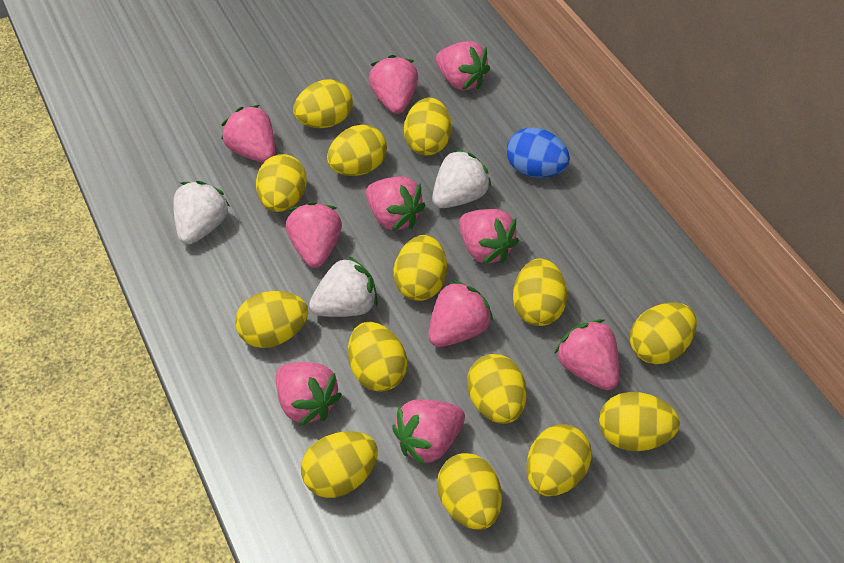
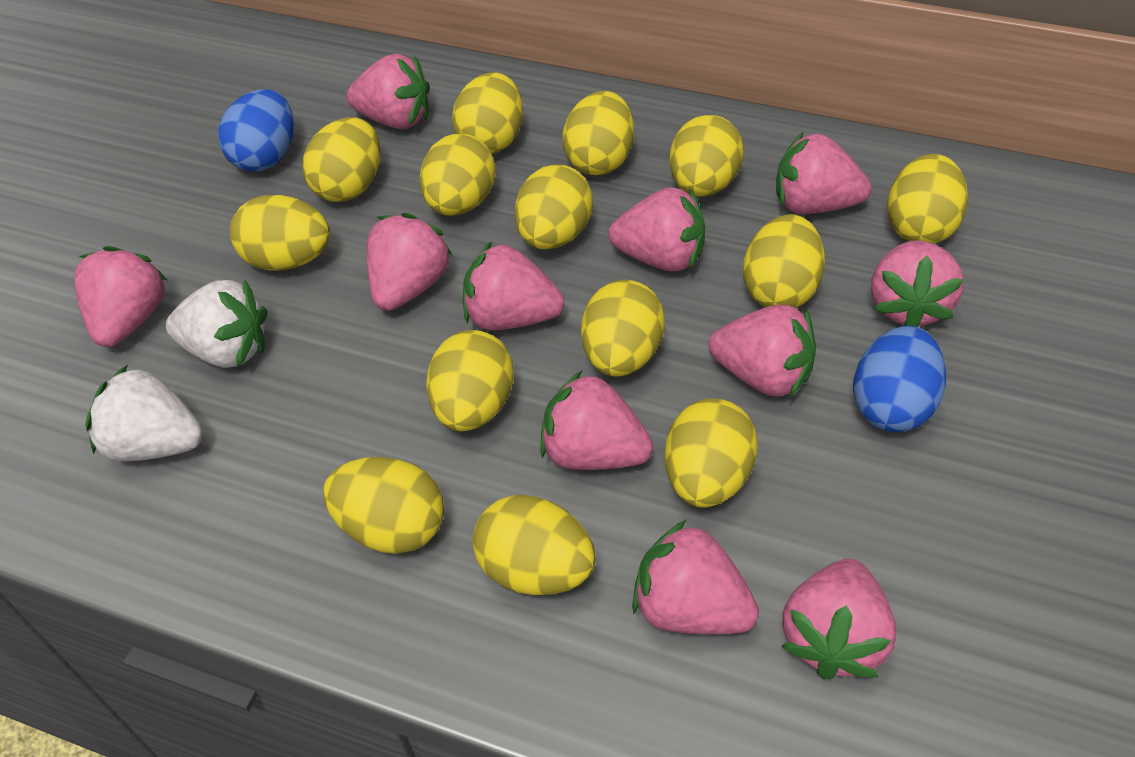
blue egg: [507,128,570,178] = 1 -> [218,89,294,171] [853,326,946,432] = 2
pink strawberry: [221,105,275,163] [276,362,342,426] [286,202,342,268] [366,176,426,231] [368,55,418,114] [392,399,465,466] [428,280,493,347] [436,41,490,91] [459,209,519,264] [554,319,619,390] = 10 -> [74,246,167,347] [346,54,430,129] [366,213,452,311] [463,241,564,330] [540,371,653,470] [608,187,705,271] [632,520,759,634] [708,305,816,398] [776,132,871,214] [781,559,897,679] [871,240,964,327] = 11
white strawberry: [173,181,230,245] [309,256,378,317] [432,149,492,208] = 3 -> [85,365,203,461] [166,280,268,368] = 2

